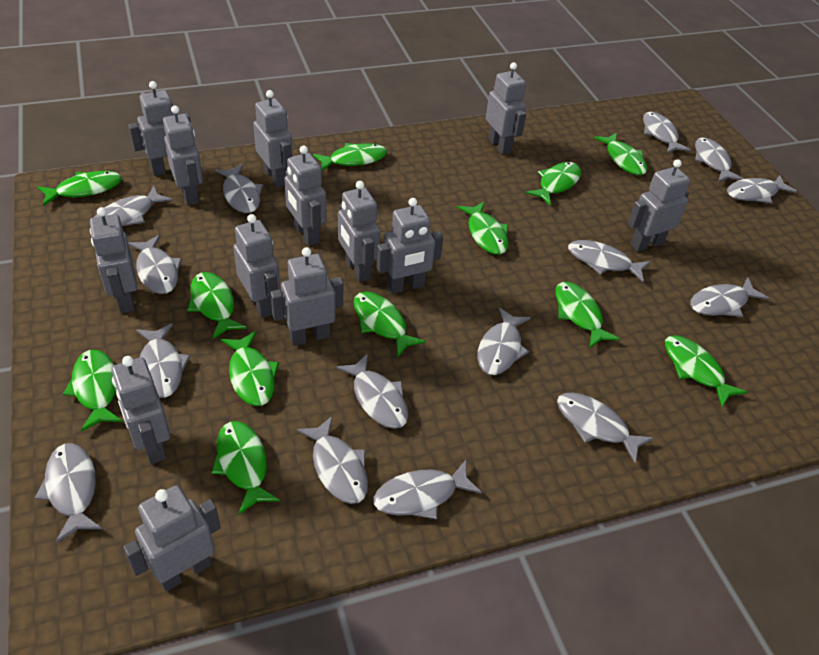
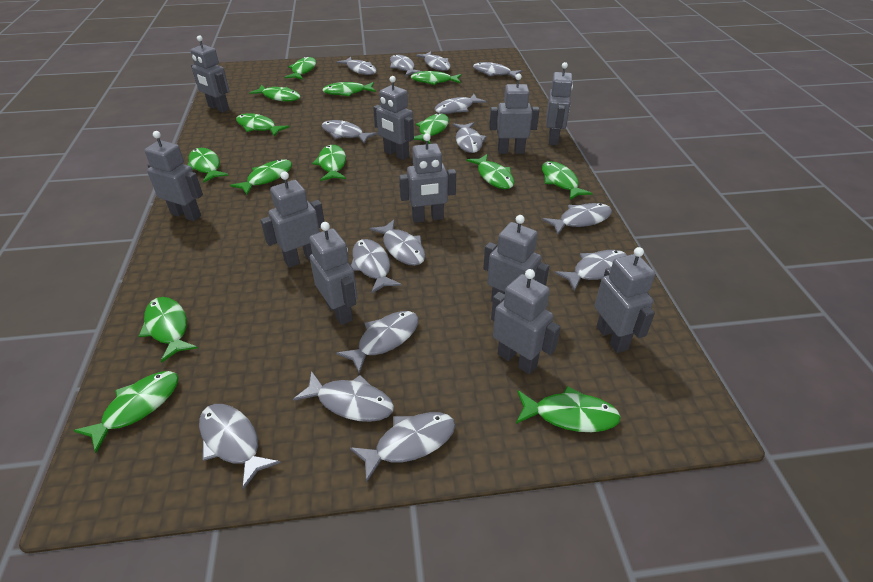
green fish: [37,171,122,206] [63,350,123,432] [187,272,247,339] [211,421,280,514] [221,331,279,406] [313,143,387,171] [354,291,426,358] [457,202,509,255] [526,162,581,205] [555,282,620,348] [594,132,647,175] [665,335,747,407] = 12 -> [73,371,179,453] [139,297,198,363] [188,148,229,183] [230,159,292,195] [236,113,289,137] [249,85,301,102] [285,57,316,80] [312,145,346,181] [322,82,376,96] [411,71,462,85] [414,113,449,144] [466,154,514,189] [516,386,621,432] [542,161,593,200] = 14
grey robot: [90,207,137,313] [111,356,171,464] [123,485,221,591] [128,81,191,176] [163,106,203,205] [233,214,280,318] [253,90,293,188] [270,247,343,346] [284,146,327,246] [338,181,381,282] [377,198,443,294] [486,62,526,155] [628,159,690,252] = 13 -> [144,131,203,221] [190,35,229,113] [260,171,324,268] [309,222,358,325] [373,76,414,160] [399,133,456,223] [483,215,550,302] [489,73,539,154] [491,269,561,374] [546,62,573,145] [594,247,655,353] = 11

